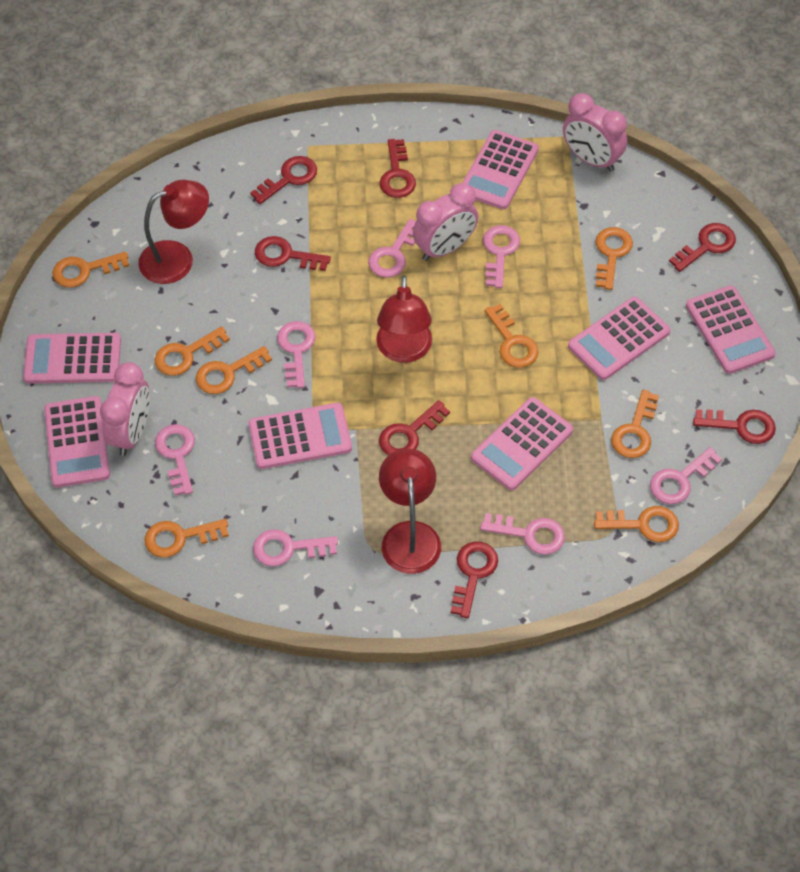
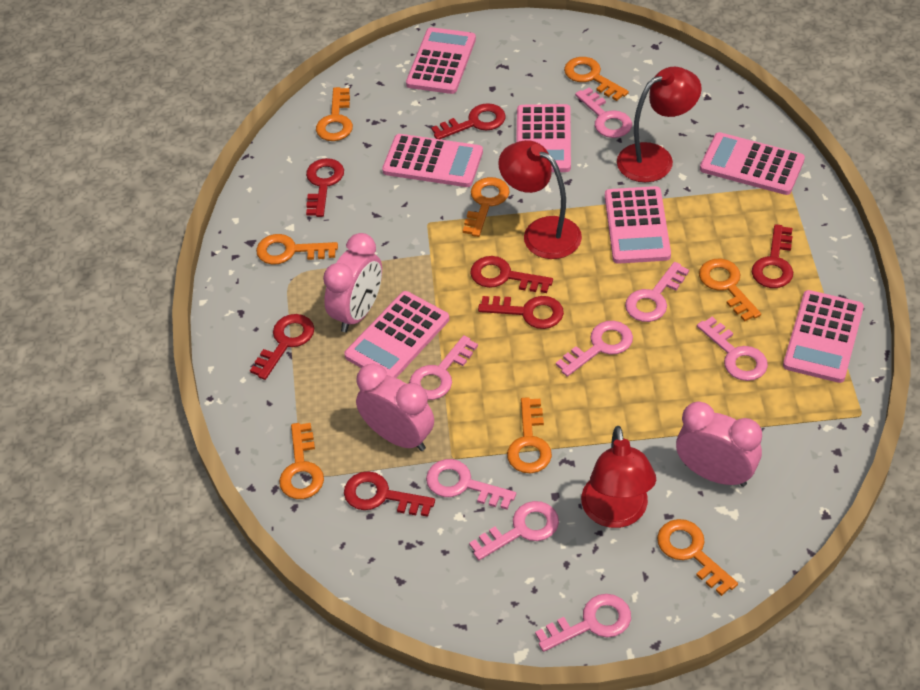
pink key: [155,424,195,496] [253,529,338,566] [277,321,316,388] [368,219,416,278] [480,513,565,555] [483,225,520,288] [650,447,722,504] = 7 -> [409,335,478,400] [426,459,516,510] [469,501,559,560] [535,594,631,652] [556,321,633,377] [575,87,632,138] [625,262,689,322] [697,317,768,381] = 8

